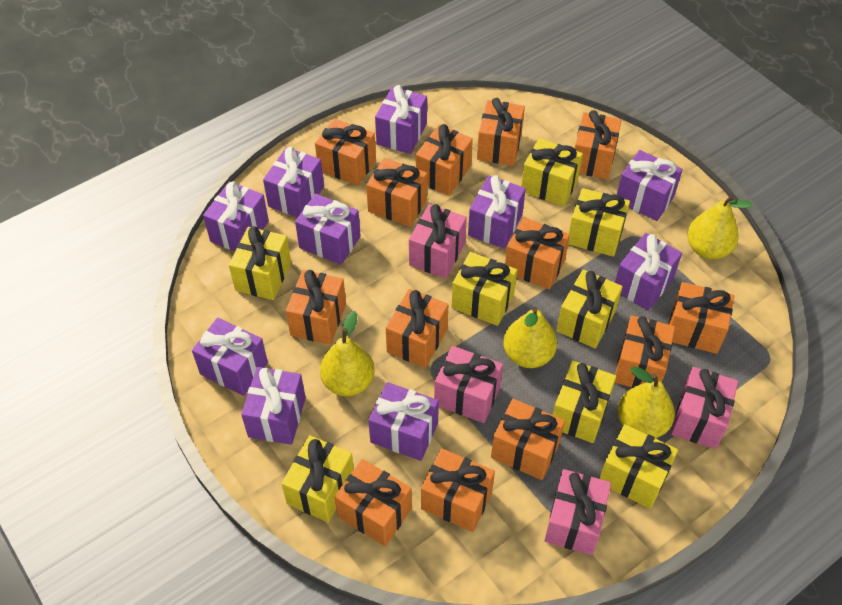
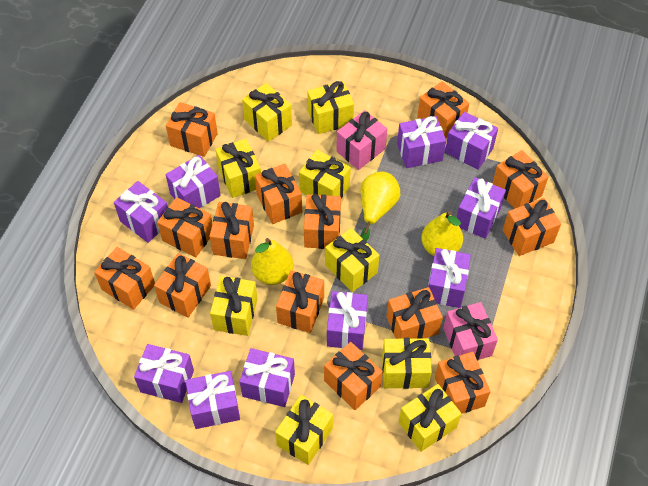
orange gift: [286,270,346,345] [315,118,376,186] [334,459,412,546] [366,158,427,227] [386,289,448,368] [416,124,473,196] [421,448,495,532] [477,98,525,166] [491,399,565,480] [505,217,570,290] [574,110,622,179] [615,315,675,388] [668,282,734,354] = 13 -> [94,247,155,310] [154,253,211,318] [157,197,212,258] [166,102,218,157] [210,202,254,259] [255,164,302,224] [276,270,324,333] [304,194,341,249] [324,342,383,410] [387,287,443,339] [417,81,469,138] [435,352,491,413] [492,150,549,209] [503,198,561,256] = 14
pink gift: [409,204,467,278] [434,346,503,423] [544,469,611,555] [671,367,738,449] = 4 -> [336,110,387,170] [443,302,498,361] = 2
yellow gift: [229,226,291,300] [281,435,354,523] [452,252,517,326] [521,138,583,207] [553,361,616,443] [557,269,623,348] [568,188,630,257] [599,424,678,509] = 8 -> [210,276,258,336] [215,139,261,198] [242,83,292,142] [275,395,333,465] [299,150,351,198] [307,81,354,134] [325,228,379,292] [382,338,432,389] [399,384,462,452] = 9
yellow pear: [320,311,374,396] [503,307,557,368] [618,367,675,438] [687,195,753,259] = 4 -> [251,238,293,285] [360,171,400,241] [421,211,463,256] = 3

